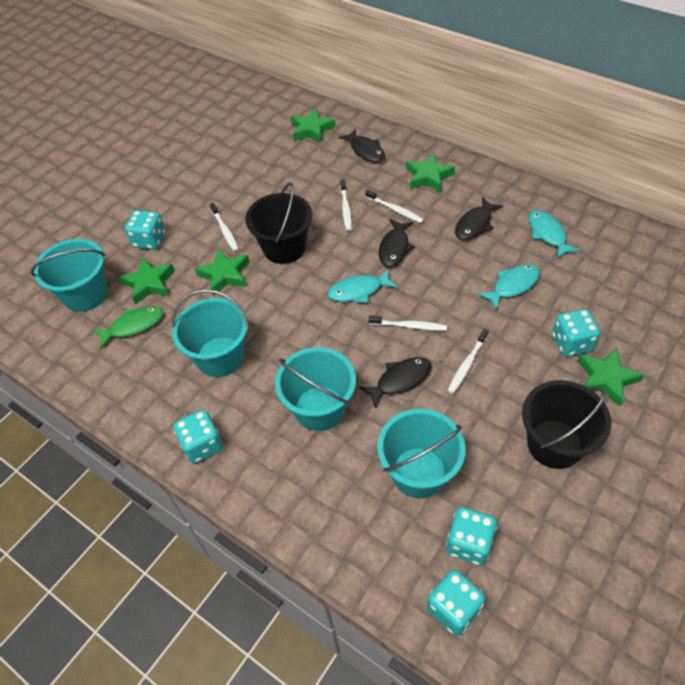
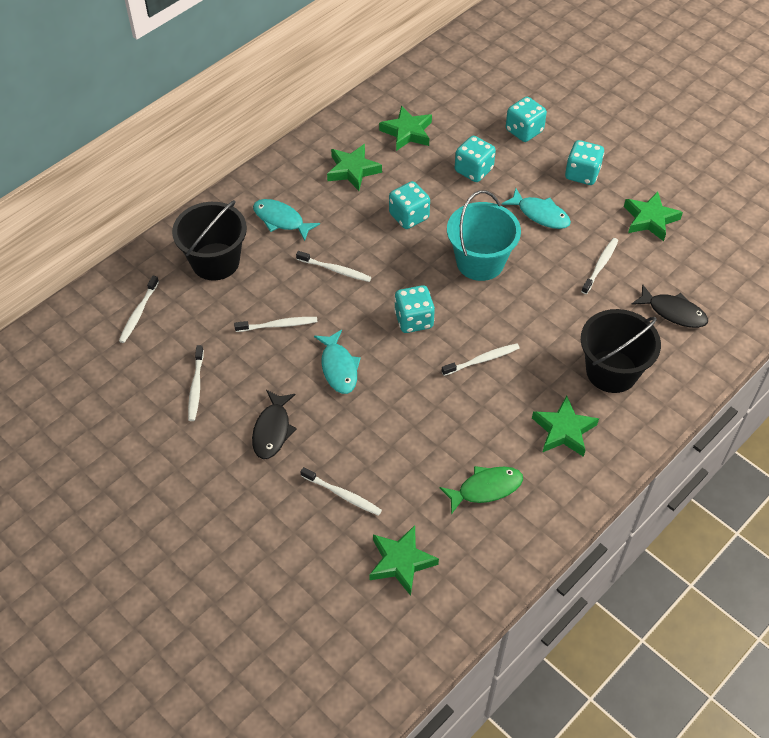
black fish: [338,128,385,163] [359,357,432,408] [379,219,415,267] [455,197,503,240] = 4 -> [252,390,297,459] [631,284,708,328] = 2
turquoise bucket: [31,239,108,312] [171,289,249,377] [275,347,356,431] [377,409,466,499] = 4 -> [447,191,521,281] = 1
white toothbrush: [210,203,239,251] [340,179,352,231] [365,190,424,223] [369,315,447,331] [448,328,489,394] = 5 -> [119,276,159,343] [188,345,204,421] [234,317,317,332] [296,251,371,282] [300,467,382,516] [442,343,520,376] [581,238,618,294] = 7

